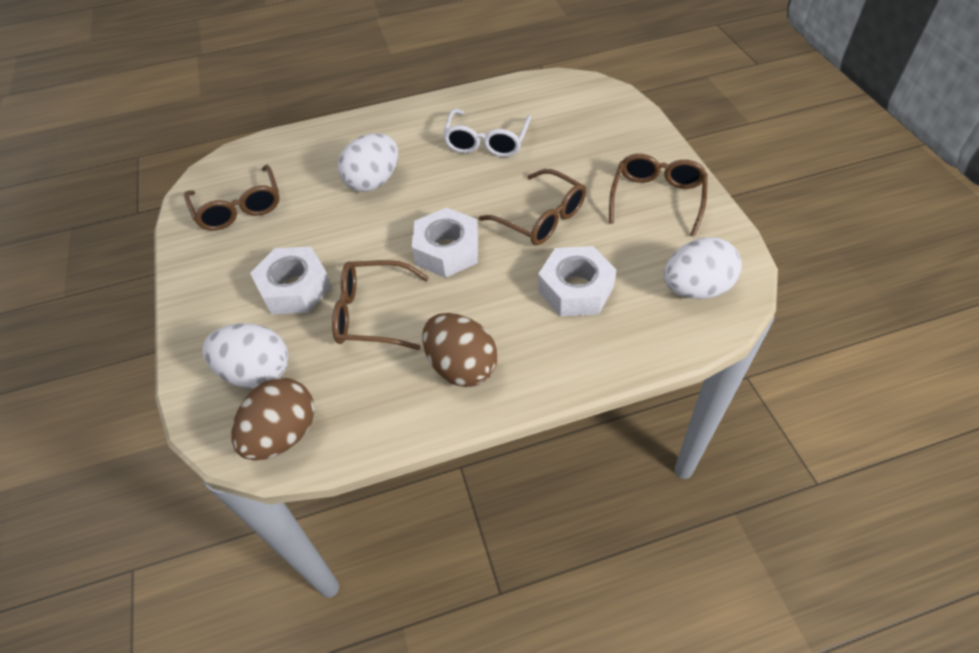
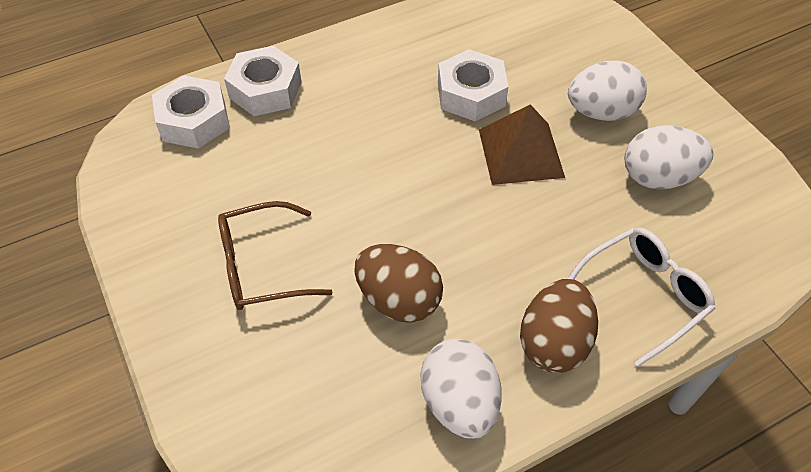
brown glasses: [184,165,280,231] [332,260,429,350] [479,169,586,245] [609,154,708,237] = 4 -> [218,201,333,310] = 1
brown pyramid: none = 0 -> [479,104,565,185] = 1

